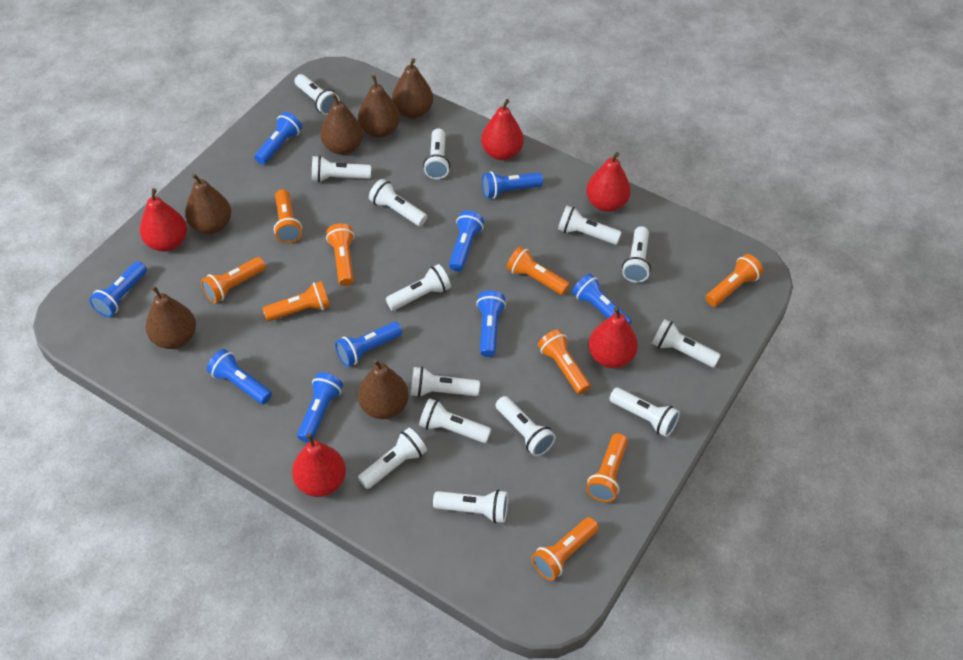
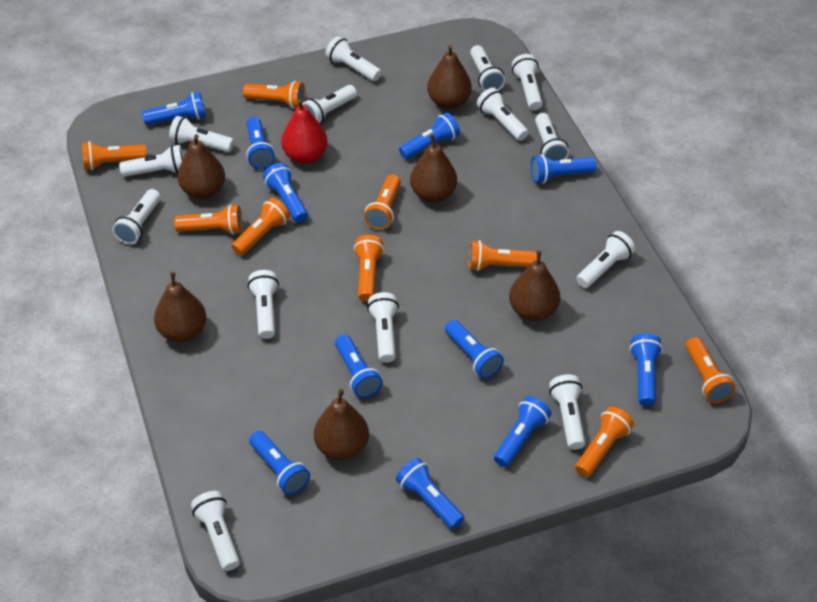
blue flashlight: [89,261,147,317] [207,349,272,404] [254,112,302,165] [297,372,343,443] [335,322,402,367] [449,211,484,272] [476,291,506,357] [482,171,543,199] [572,274,632,324] = 9 -> [142,92,206,125] [246,117,275,169] [249,431,310,495] [263,163,308,223] [335,335,383,398] [396,458,464,529] [399,113,460,159] [445,320,504,379] [494,396,552,467] [531,154,597,184] [630,333,663,406] = 11
red pear: [140,189,187,252] [292,434,346,497] [481,99,524,160] [586,152,631,212] [588,307,638,368] = 5 -> [281,100,328,164] = 1

